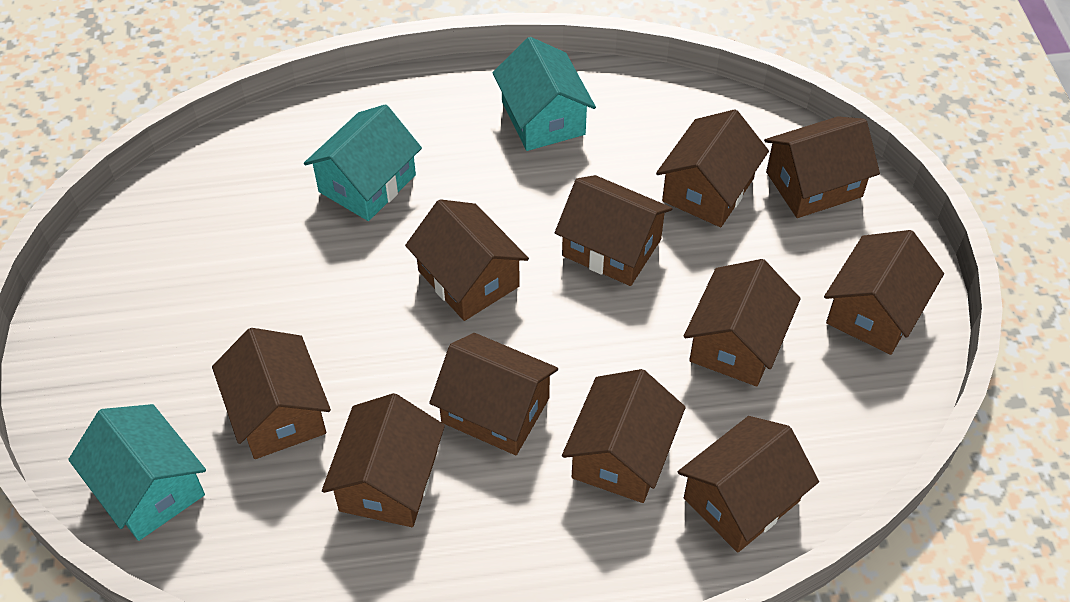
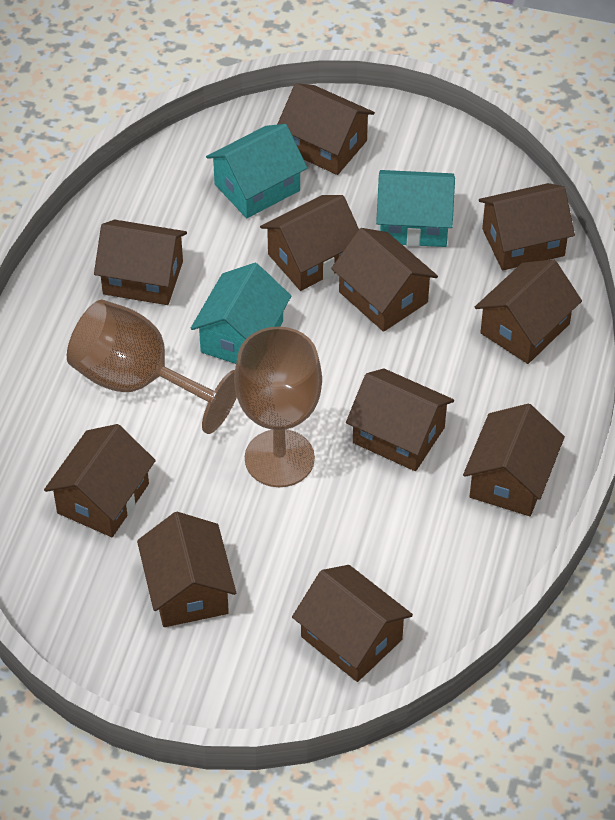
brown goblet: none = 0 -> [67,300,237,434] [234,326,322,487] = 2

